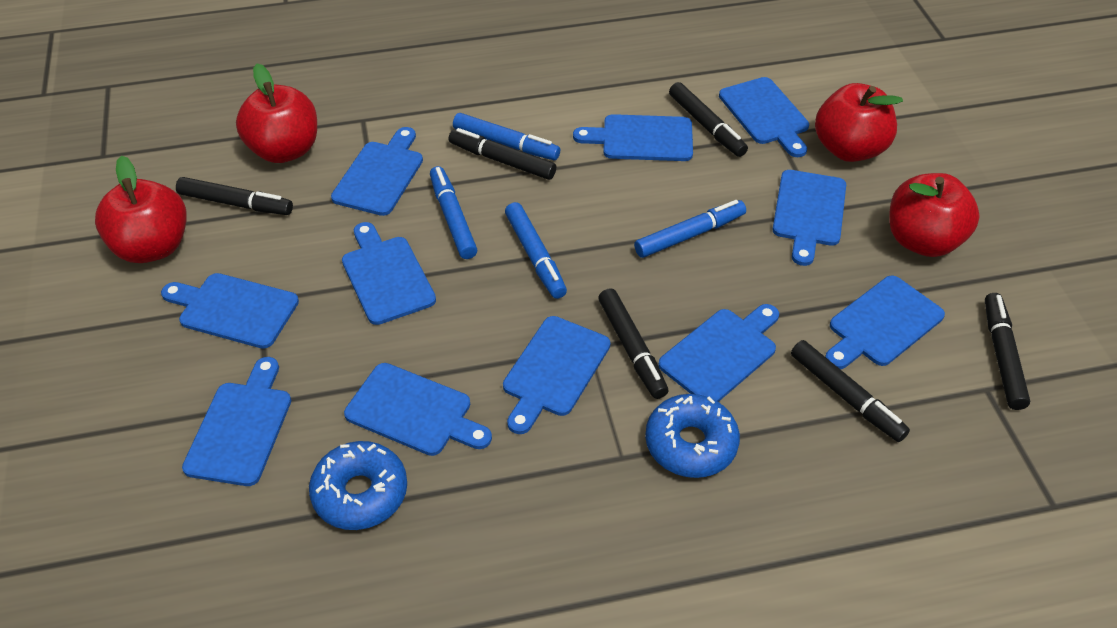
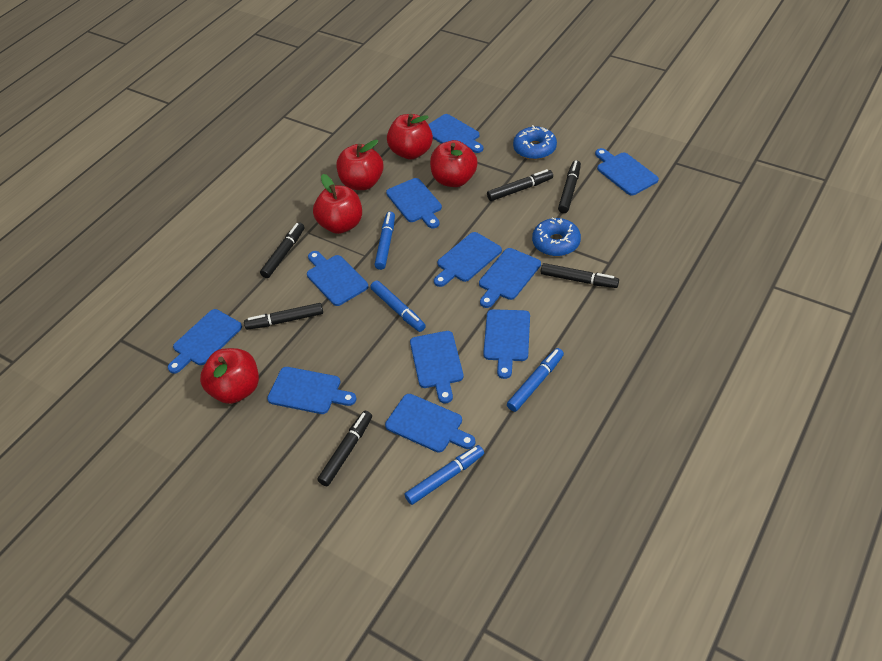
red apple: [95,156,187,263] [236,64,317,163] [815,83,903,162] [889,173,980,257] = 4 -> [200,348,259,404] [313,174,362,234] [337,140,383,190] [387,114,433,160] [430,140,478,187] = 5

